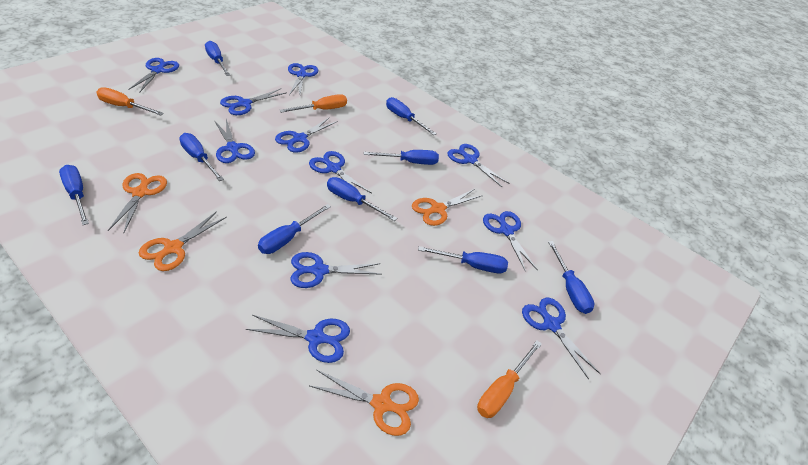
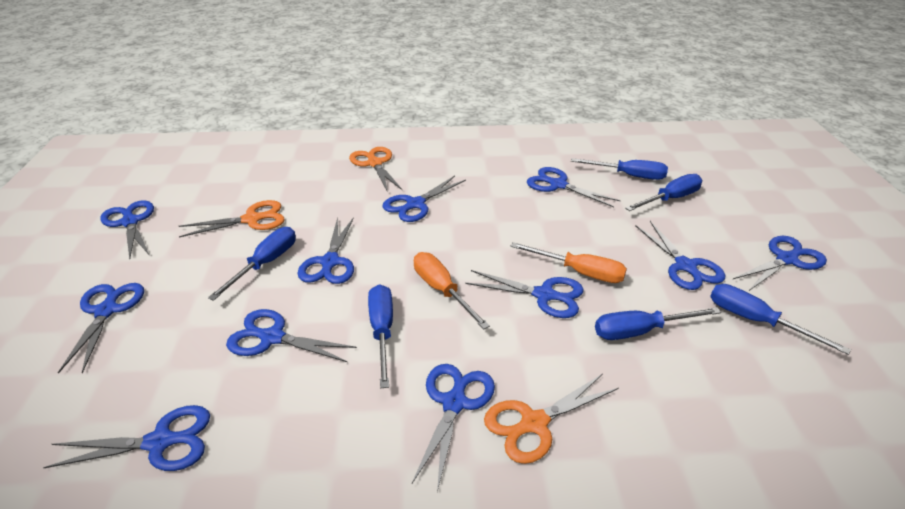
blue screwdriver: [59,165,89,225] [179,133,224,181] [205,41,230,76] [258,204,331,254] [327,177,397,221] [364,150,439,165] [386,97,437,135] [418,246,508,273] [548,241,594,314] = 9 -> [208,227,296,301] [368,284,393,388] [571,158,668,180] [595,307,721,340] [625,174,702,211] [710,284,851,355] = 6
orange scissors: [108,173,167,232] [139,211,227,271] [310,370,419,436] [412,189,483,226] = 4 -> [179,200,285,237] [349,147,402,192] [484,374,619,464] = 3
orange screwdriver: [96,87,164,116] [280,94,347,113] [477,341,542,418] = 3 -> [414,252,490,330] [511,242,627,283] = 2

